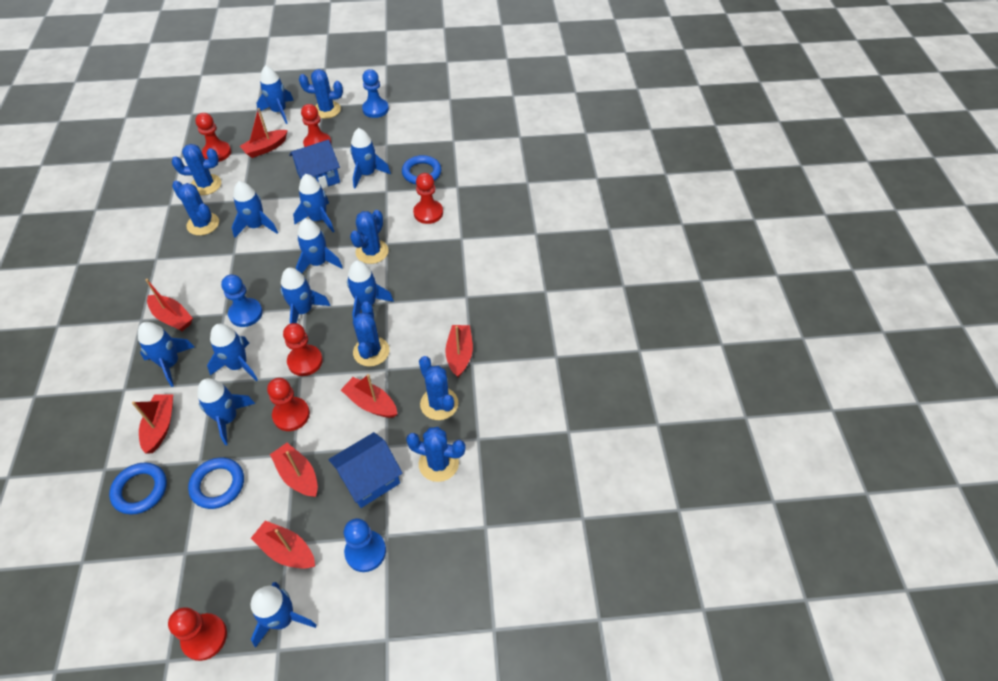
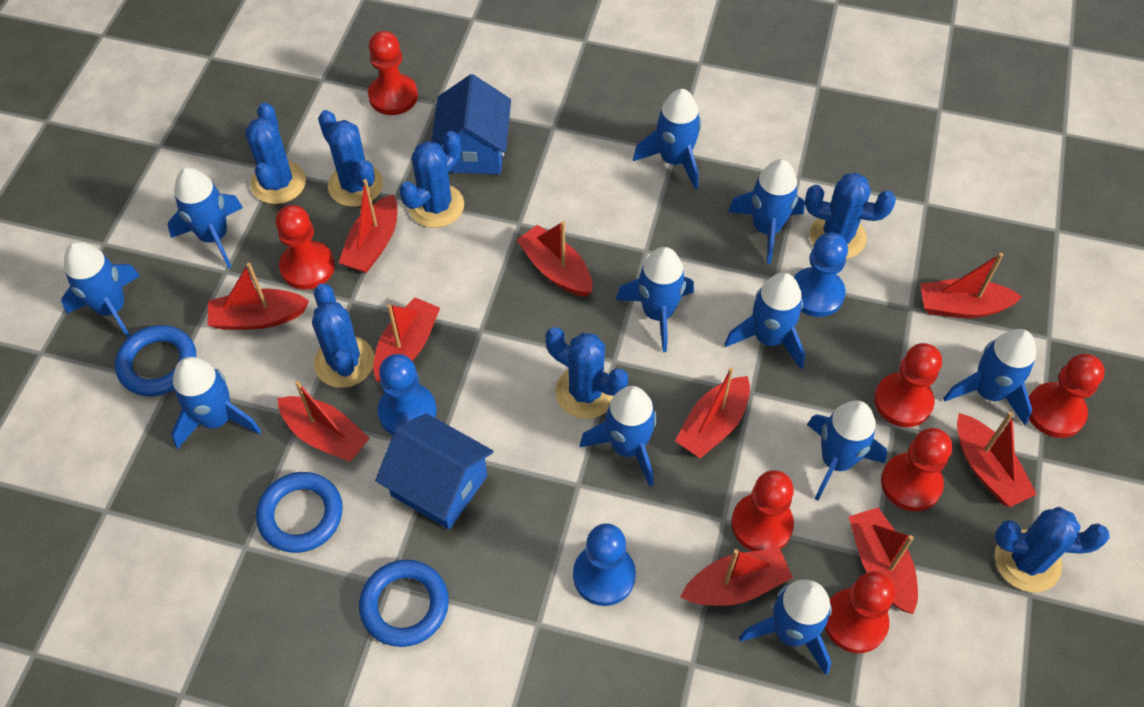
red boat: [132,395,173,453] [146,279,193,331] [240,108,287,158] [251,521,315,569] [270,443,318,497] [341,374,397,418] [445,325,473,377] = 7 -> [208,263,309,330] [277,381,370,462] [339,179,397,273] [373,297,440,382] [516,221,593,297] [675,367,750,459] [681,548,793,606] [849,507,918,614] [920,253,1022,318] [957,412,1036,507] = 10
red pawn: [168,607,227,661] [195,113,231,162] [267,378,310,431] [283,323,323,376] [301,104,331,147] [413,173,443,224] = 6 -> [276,205,335,290] [368,31,418,115] [731,470,794,551] [825,571,895,653] [874,343,942,427] [881,428,952,511] [1029,354,1105,438] = 7

